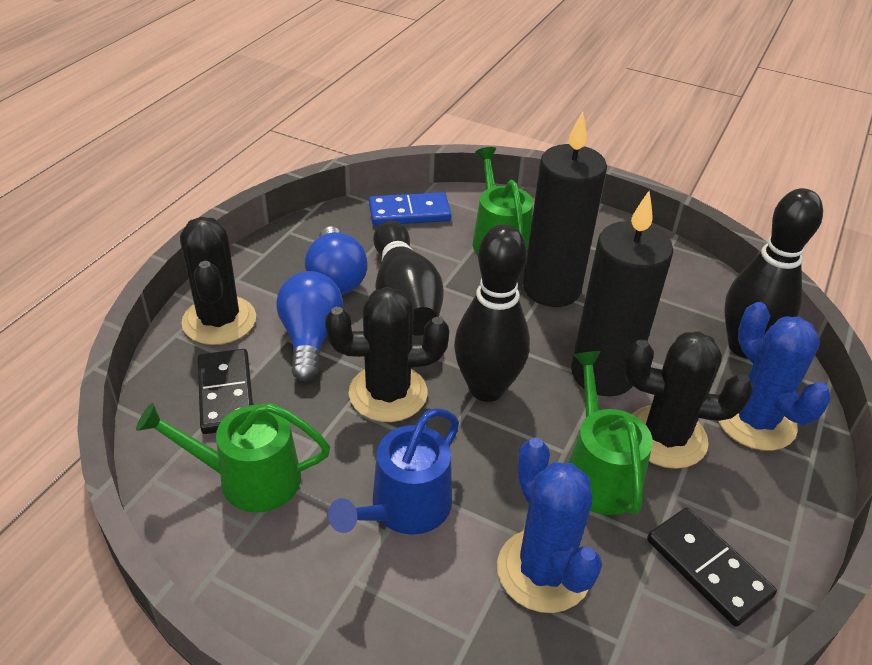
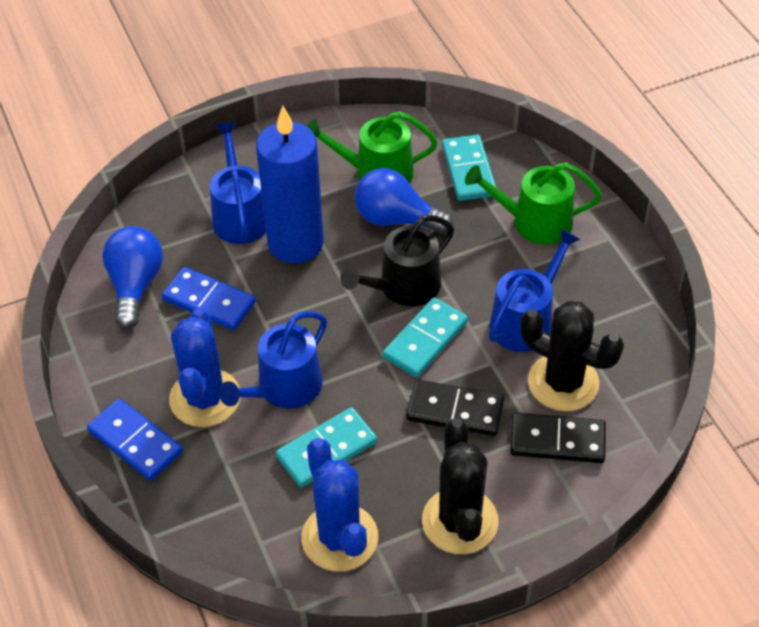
black bowling pin: [373,221,444,336] [454,224,530,402] [725,188,823,358] = 3 -> none = 0
black cactus: [180,217,256,345] [325,287,449,422] [624,331,753,469] = 3 -> [422,419,499,554] [520,301,624,411] = 2
black candle: [523,111,607,307] [571,191,673,396] = 2 -> none = 0
black watering can: none = 0 -> [340,215,454,306] = 1
blue candle: none = 0 -> [256,106,324,263] = 1
blue domino: [369,192,452,226] = 1 -> [87,398,183,481] [162,267,256,330] = 2
blue watering can: [328,408,459,535] = 1 -> [210,122,266,244] [219,311,327,409] [489,228,581,352] = 3
green watering can: [136,403,330,513] [472,147,533,255] [569,351,653,515] = 3 -> [307,111,438,183] [465,163,602,245] = 2
turquoise domino: none = 0 -> [276,407,377,487] [383,297,468,377] [442,135,496,201] = 3

